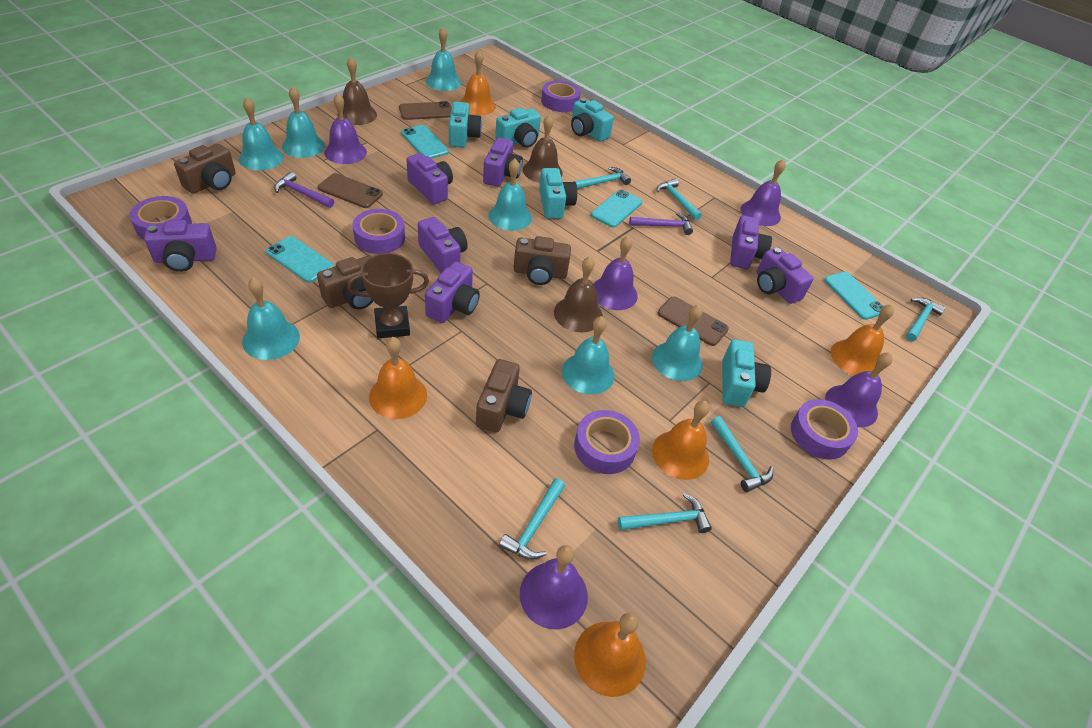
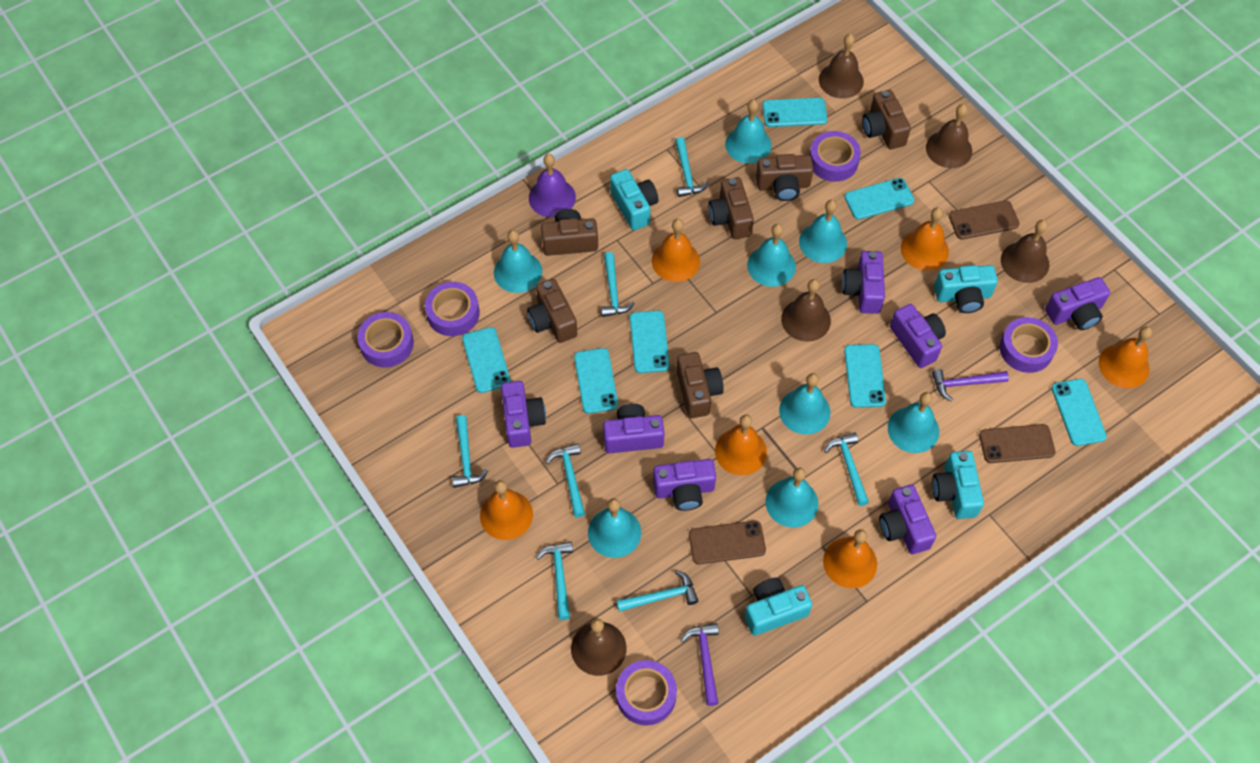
brown bell: [337,57,377,125] [523,115,563,183] [554,256,603,332] = 3 -> [571,618,627,676] [781,279,831,342] [819,34,864,99] [926,104,972,168] [1001,220,1049,283] = 5
brown camera: [174,144,236,194] [317,255,373,309] [476,359,532,433] [514,236,571,285] = 4 -> [527,279,577,343] [541,209,598,256] [677,352,724,418] [708,177,754,239] [756,154,813,201] [862,90,911,149] = 6
brown trophy: [347,253,429,338] = 1 -> none = 0
orange bell: [369,337,427,419] [460,51,496,115] [574,613,646,697] [652,401,710,480] [831,304,894,375] = 5 -> [480,480,533,540] [652,219,700,282] [715,415,767,475] [823,529,877,588] [901,207,949,271] [1099,326,1152,388] = 6
purple bell: [324,93,367,164] [520,545,588,629] [593,236,638,310] [740,159,786,226] [825,352,893,427] = 5 -> [529,154,576,217] = 1
turquoise bell: [239,97,284,170] [242,277,300,360] [282,86,325,158] [426,27,461,91] [488,159,532,231] [562,316,615,394] [652,305,703,381] = 7 -> [494,230,542,293] [588,498,641,558] [725,99,771,164] [747,224,796,287] [765,468,818,527] [779,373,830,435] [799,200,847,263] [888,392,939,453] = 8
turquoise camera: [449,101,482,148] [495,108,541,148] [539,168,577,219] [571,98,614,142] [722,339,771,407] = 5 -> [610,169,658,230] [745,577,812,636] [932,451,984,519] [934,265,998,313] = 4
turquoise hammer: [499,478,565,560] [573,167,631,189] [618,493,712,533] [656,179,702,220] [711,416,773,492] [906,297,946,341] = 6 -> [452,415,488,488] [536,542,573,620] [546,444,585,518] [601,252,634,317] [616,570,698,612] [675,137,708,197] [824,433,869,506] = 7
turquoise phone: [266,236,334,283] [401,125,449,159] [591,189,642,228] [824,272,884,320] = 4 -> [462,327,511,393] [574,348,618,414] [630,310,670,373] [762,98,827,127] [844,344,886,408] [845,178,914,220] [1052,379,1107,446] = 7

